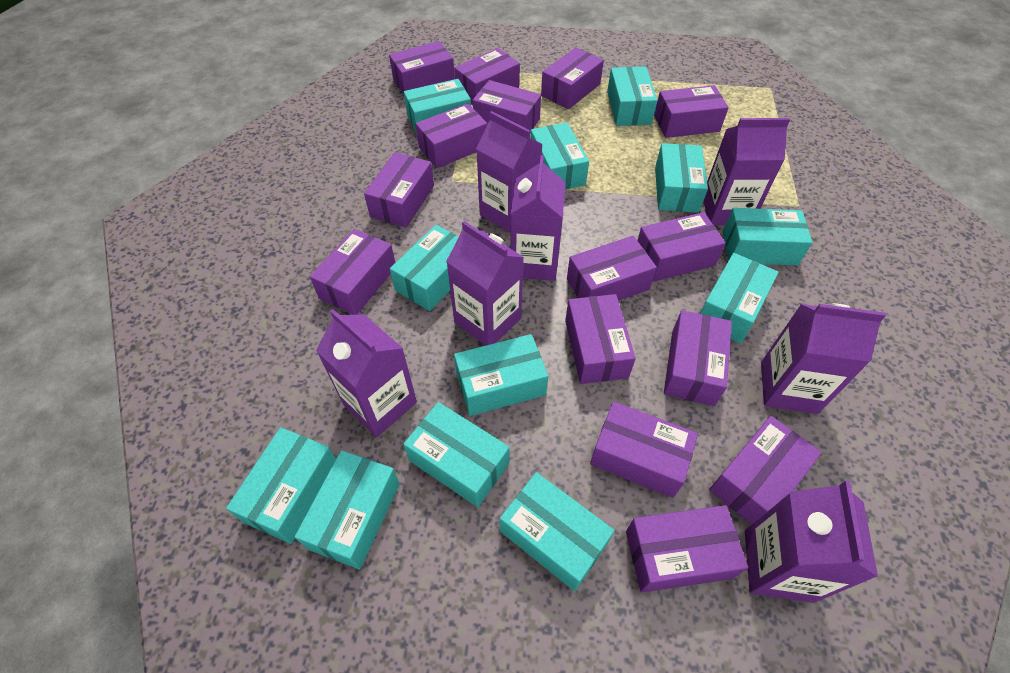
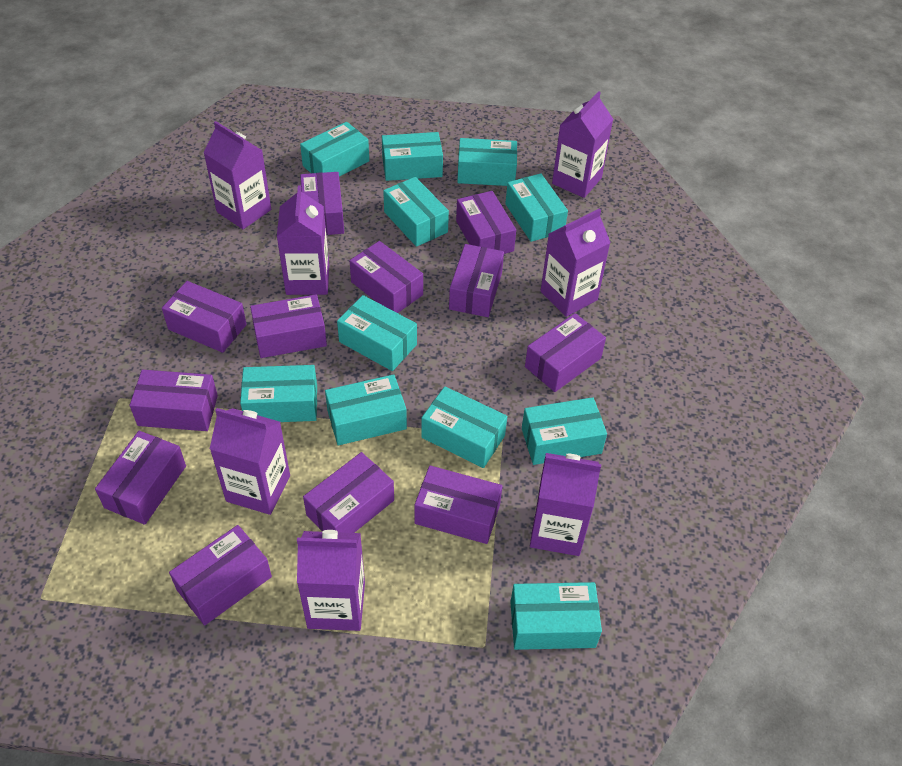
purple box: [310,229,395,315] [364,152,434,228] [389,41,455,94] [415,103,487,168] [454,48,520,105] [473,80,541,132] [541,47,604,109] [565,294,636,384] [567,236,657,301] [590,401,698,498] [626,505,748,592] [637,212,726,282] [654,85,729,138] [664,310,732,406] [709,416,822,525] = 15 -> [95,431,186,525] [130,370,218,431] [162,281,247,353] [169,525,272,625] [250,294,327,358] [300,172,344,235] [303,452,394,533] [350,241,423,313] [414,466,502,544] [449,244,504,317] [456,191,516,254] [525,313,606,392] = 12
turquoise box: [226,427,336,544] [295,450,400,570] [390,225,459,311] [403,402,510,507] [404,79,471,134] [454,334,548,416] [500,472,614,591] [530,122,589,190] [607,66,658,126] [655,143,708,213] [700,253,779,344] [723,208,812,266] = 12 -> [240,365,317,422] [300,122,369,177] [325,374,407,445] [337,295,417,371] [382,132,443,181] [383,177,449,247] [421,386,507,468] [457,138,517,186] [505,173,568,242] [510,582,602,650] [522,397,607,465] = 11

